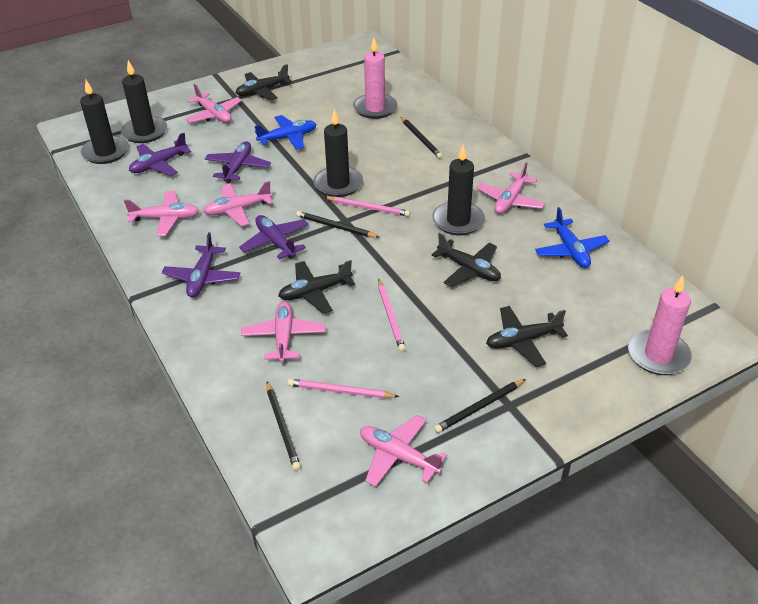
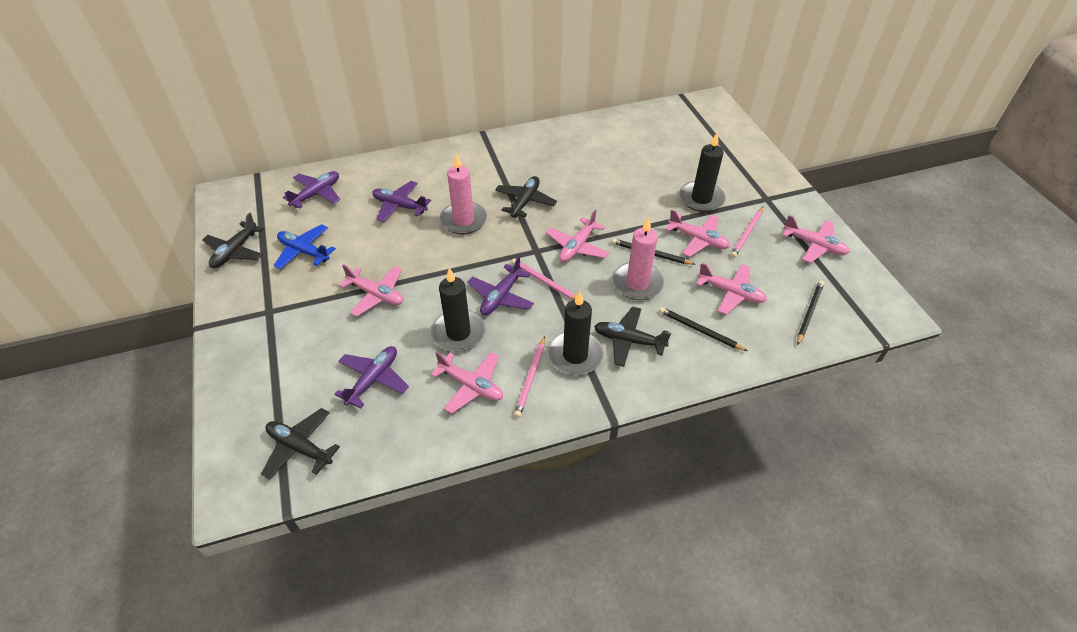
black candle: [80,80,129,164] [121,60,167,143] [314,109,363,197] [432,145,485,235] = 4 -> [431,268,486,352] [548,291,604,375] [679,133,725,212] = 3
black pencil: [267,382,301,471] [296,211,379,238] [401,117,443,159] [434,379,526,433] = 4 -> [611,238,696,265] [659,307,748,351] [797,281,824,346] = 3
blue plane: [255,115,316,150] [535,207,610,268] = 2 -> [273,224,336,269] = 1

